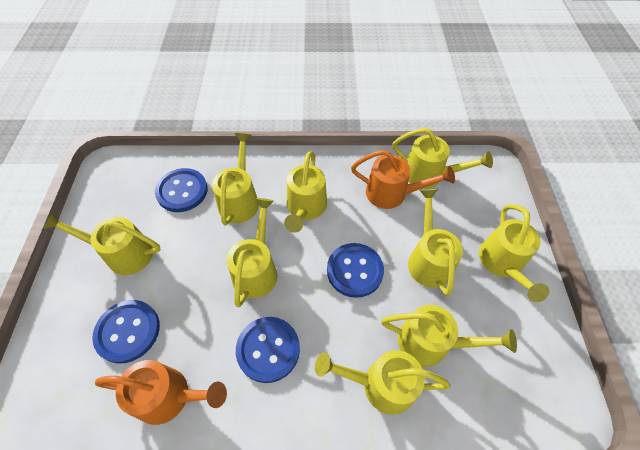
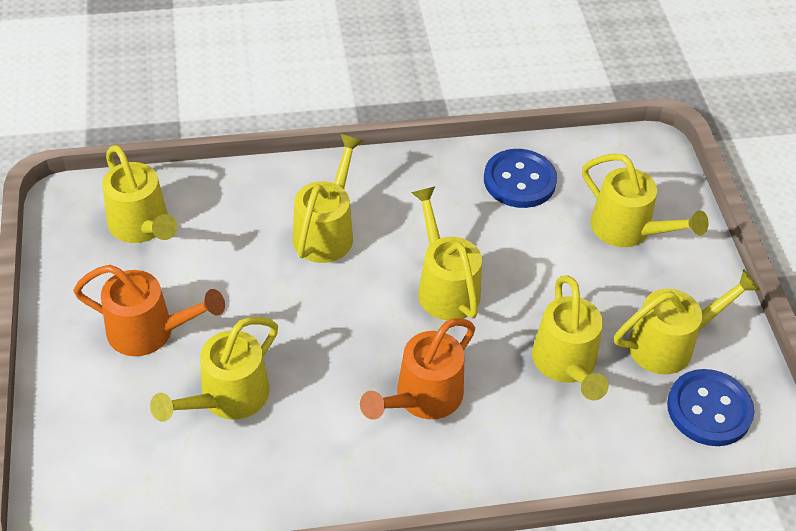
blue button: [92,300,160,364] [155,168,208,212] [236,317,300,383] [327,243,384,298] = 4 -> [484,149,557,208] [667,369,754,446] = 2
yellow watering can: [43,212,161,275] [212,133,259,226] [227,198,277,307] [284,151,327,233] [315,350,451,415] [381,305,517,367] [392,128,493,188] [408,189,463,296] [479,204,549,302] = 9 -> [102,145,177,243] [150,317,278,422] [292,134,363,263] [411,187,482,321] [532,275,609,400] [582,153,709,247] [614,269,760,374] = 7

